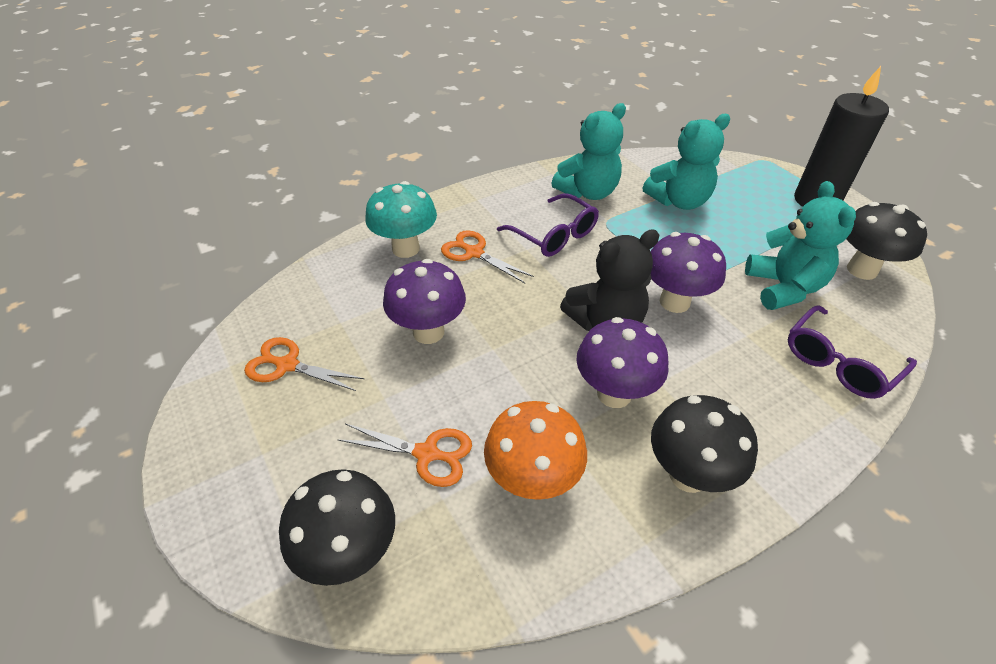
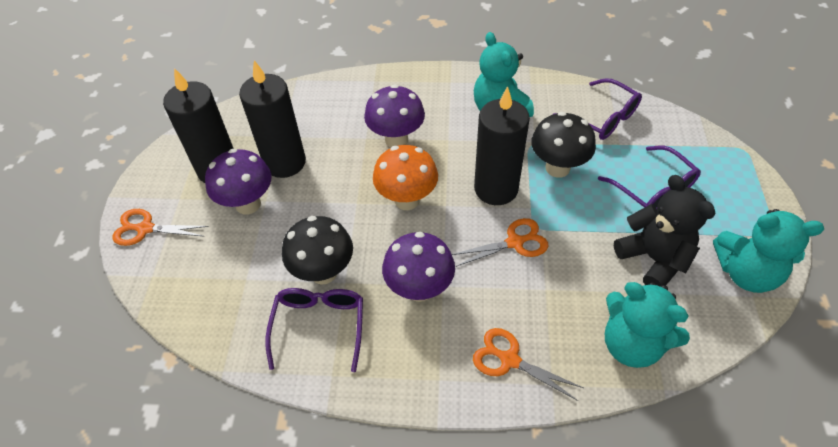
black candle: [794,66,889,207] = 1 -> [163,68,234,183] [239,60,306,178] [474,86,530,205] = 3
black mushroom: [279,469,395,586] [651,395,758,493] [846,202,927,280] = 3 -> [282,216,353,284] [531,112,596,178] = 2
purple glasses: [497,193,599,257] [788,305,917,399] = 2 -> [265,288,363,372] [552,78,642,140] [598,146,701,209] = 3
turquoise mushroom: [365,181,437,258] = 1 -> none = 0

